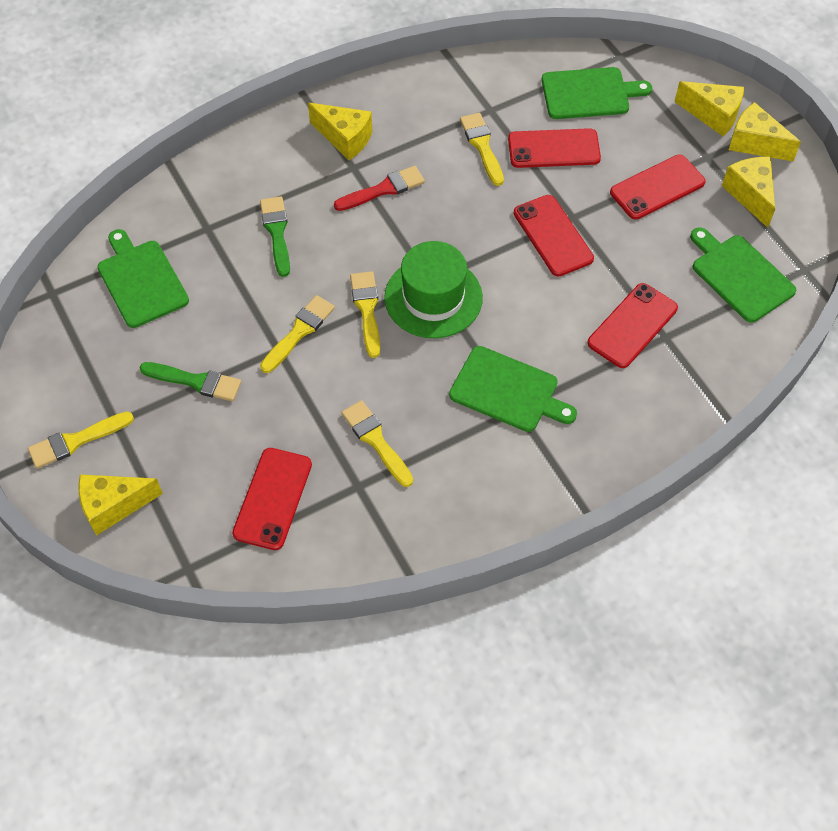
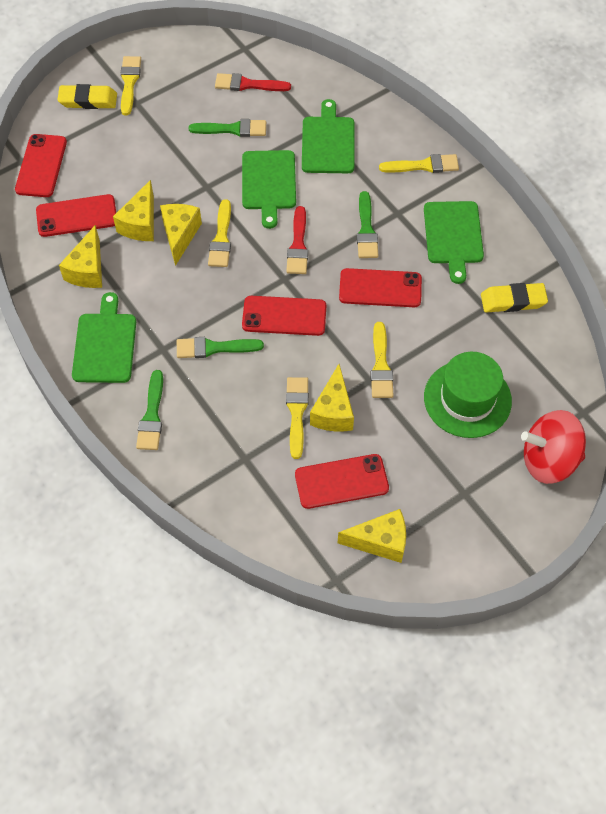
green brush: [139,362,241,401] [260,196,290,277] = 2 -> [136,370,163,450] [177,337,264,358] [189,119,266,137] [357,191,379,258] = 4
red brush: [334,166,425,211] = 1 -> [215,73,291,91] [286,206,308,274] = 2
red spinning top: none = 0 -> [521,410,586,484] = 1
yellow eraser: none = 0 -> [57,84,117,109] [481,283,548,312] = 2

